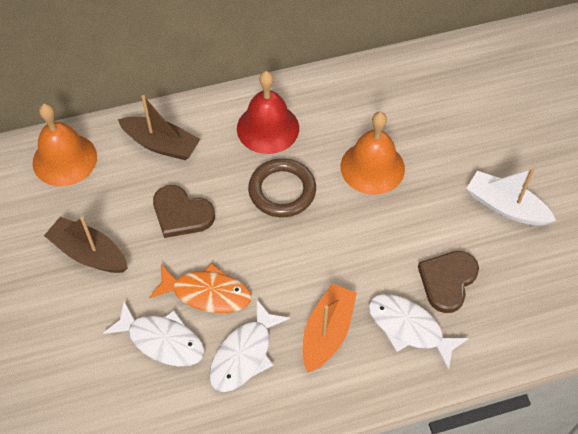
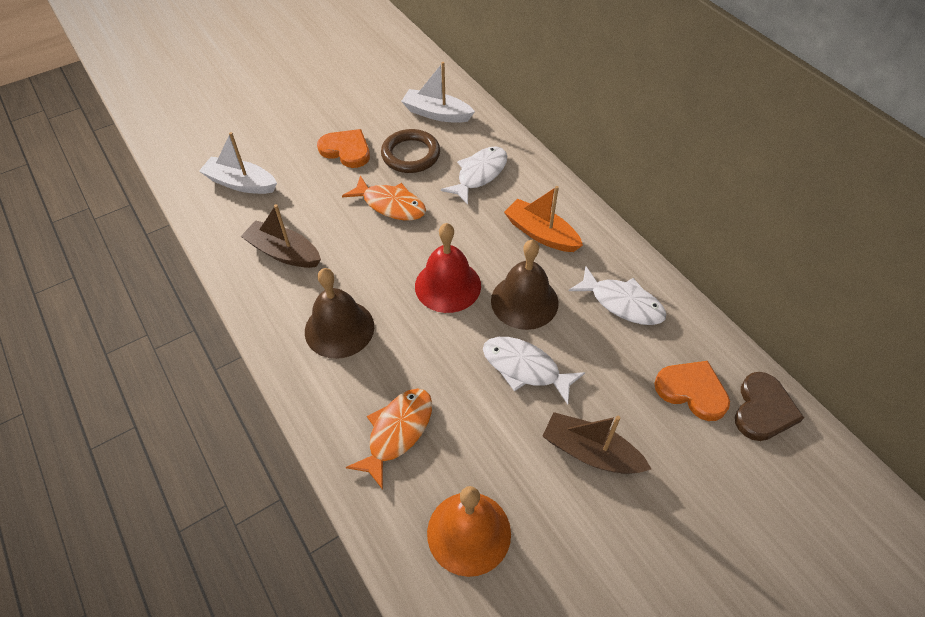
brown bell: none = 0 -> [305,268,374,359] [491,240,559,330] = 2
brown heart: [153,185,215,238] [418,251,479,313] = 2 -> [735,372,804,441] = 1
orange bell: [33,103,97,187] [341,112,405,195] = 2 -> [427,486,511,577] = 1
orange fish: [149,263,251,313] = 1 -> [342,175,426,220] [346,388,432,490] = 2
orange heart: none = 0 -> [317,129,370,168] [654,361,730,421] = 2
white boat: [466,168,556,226] = 1 -> [199,132,277,194] [401,62,475,123] = 2

